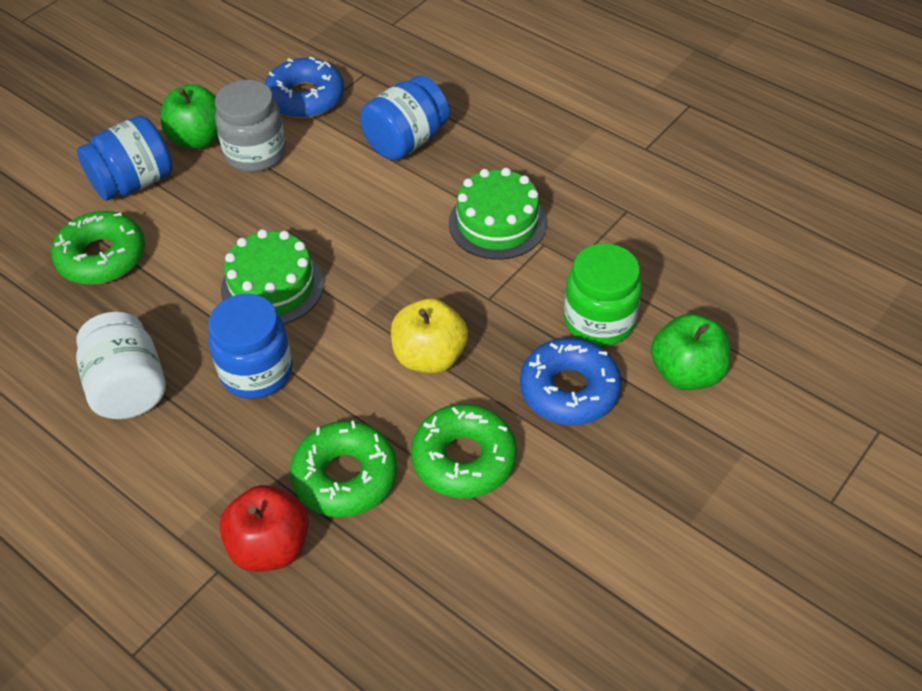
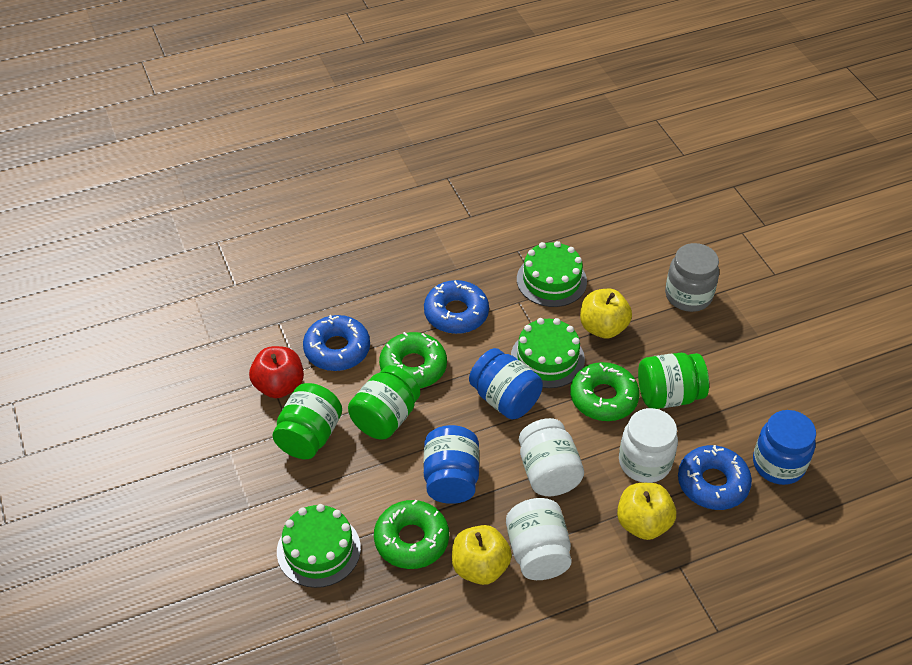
blue donut: [265,56,344,119] [520,338,622,425] = 2 -> [303,315,370,371] [424,280,489,334] [678,445,752,510] = 3
green apple: [161,84,218,149] [651,314,731,390] = 2 -> none = 0
green cake: [221,229,324,324] [449,168,547,260] = 2 -> [277,504,361,588] [511,318,585,388] [517,241,587,307] = 3
green jar: [564,243,642,346] = 1 -> [273,383,342,459] [348,365,420,439] [638,353,709,409] = 3
white jar: [76,312,166,419] = 1 -> [506,498,572,580] [519,418,584,496] [619,408,678,483] = 3
yellow apple: [391,298,468,373] = 1 -> [452,525,512,585] [580,289,632,339] [617,483,676,540] = 3

